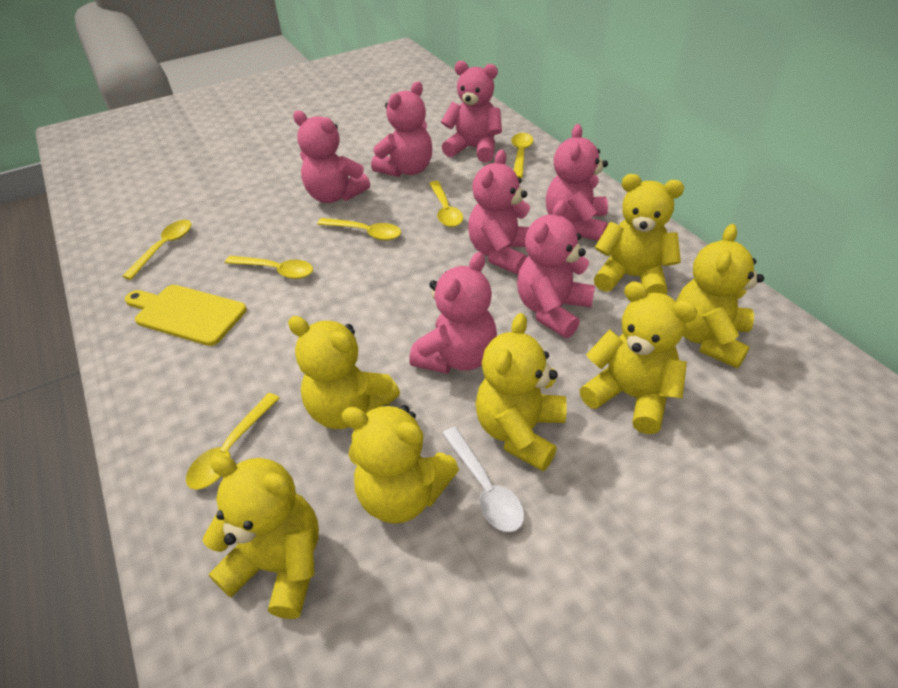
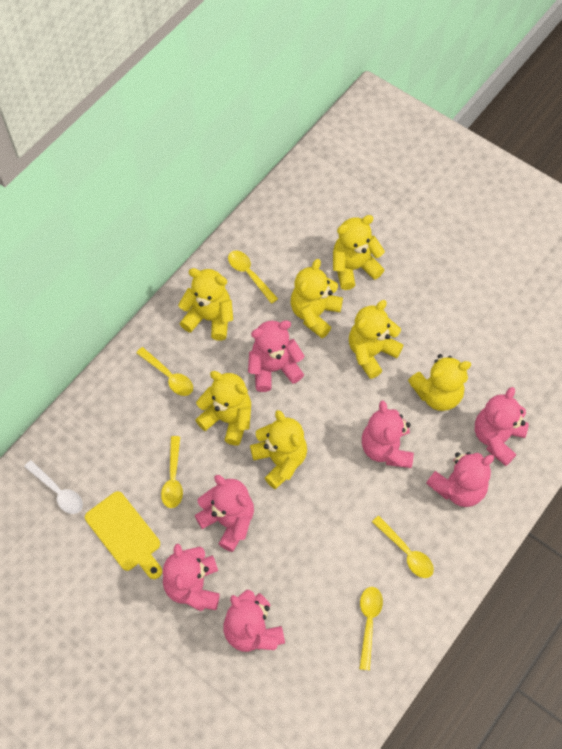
yellow spoon: [122,220,192,280] [186,393,280,490] [225,256,313,279] [317,218,401,240] [429,181,463,227] [512,133,533,178] = 6 -> [136,347,193,396] [161,436,183,508] [228,251,278,304] [359,587,383,671] [372,516,434,578] = 5

